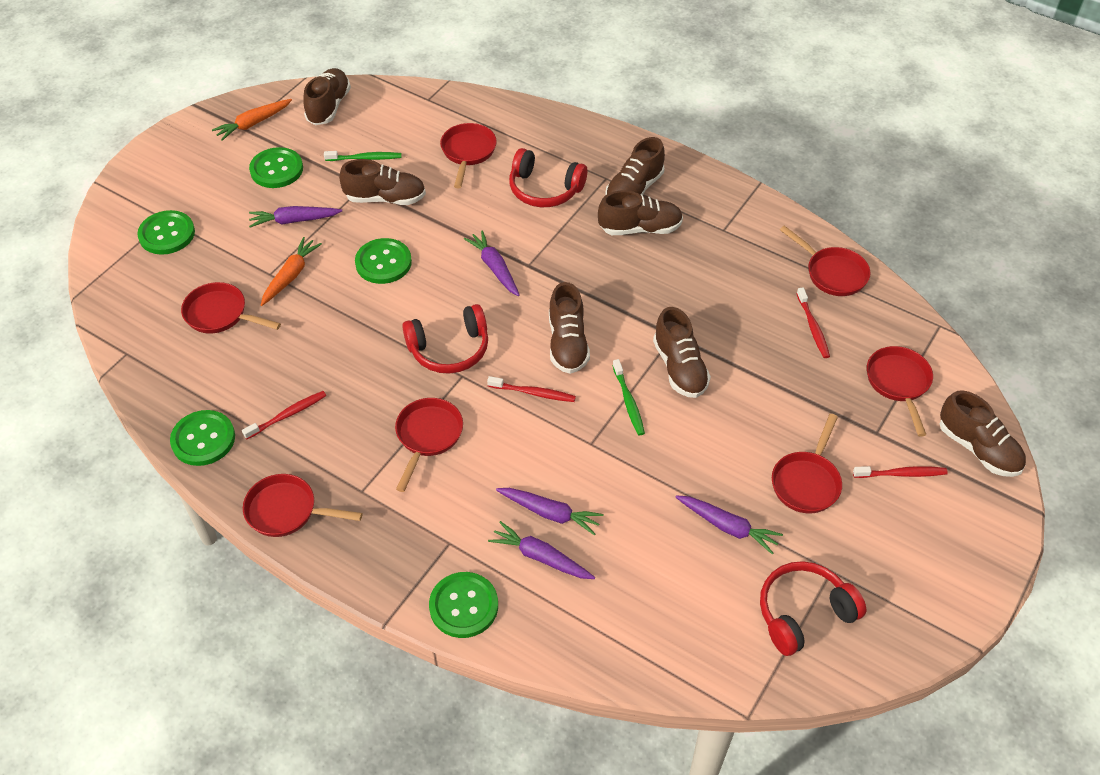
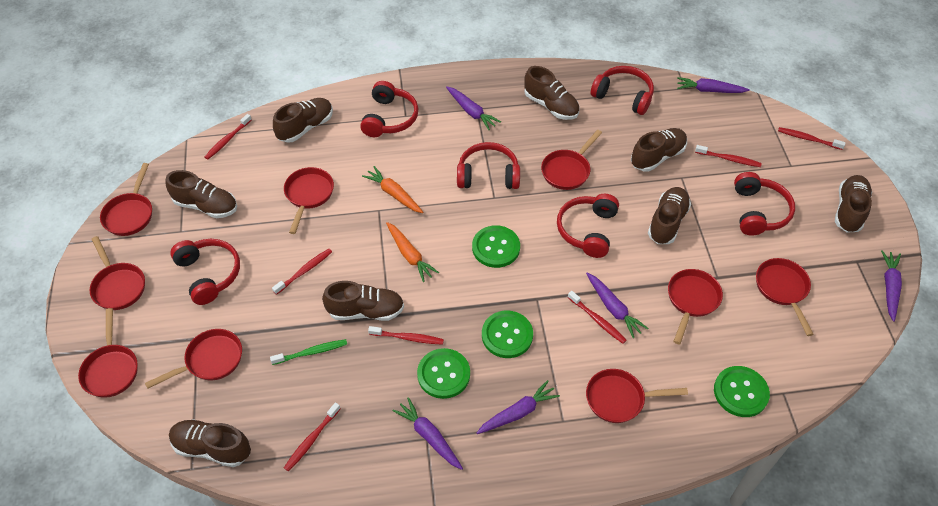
brown shoe: [303,68,351,125] [339,159,426,205] [549,282,590,374] [598,191,683,235] [605,137,665,195] [653,307,711,398] [940,390,1026,477] = 7 -> [165,170,237,218] [169,419,251,467] [273,98,333,143] [322,281,404,321] [524,66,579,120] [631,128,687,171] [648,187,691,244] [835,175,872,233] = 8
green button: [137,210,195,255] [170,410,235,466] [249,147,303,188] [355,238,412,284] [429,572,498,638] = 5 -> [417,348,470,399] [472,225,520,268] [482,311,533,358] [714,366,770,417] = 4
green toothbrush: [324,151,402,161] [612,359,645,435] = 2 -> [270,339,347,365] = 1
purple carrot: [249,206,342,228] [464,230,520,296] [488,521,595,579] [496,488,604,535] [675,495,783,554] = 5 -> [393,397,463,470] [446,86,501,130] [477,380,560,434] [586,273,648,338] [677,77,750,93] [881,250,902,322] = 6
red headphones: [402,304,488,374] [509,148,587,207] [760,561,866,656] = 3 -> [170,239,240,305] [360,81,418,137] [457,142,520,189] [557,194,619,258] [591,66,654,115] [734,172,795,236] = 6
red pan: [181,282,281,334] [243,474,363,537] [395,398,463,492] [440,123,497,188] [772,414,842,513] [780,225,870,296] [867,346,933,437] = 7 -> [78,308,138,398] [90,236,145,310] [100,163,152,236] [145,329,242,389] [284,167,334,234] [541,130,602,190] [586,369,688,423] [668,269,723,344] [756,258,814,336] = 9
red toothbrush: [242,391,326,439] [487,376,576,402] [797,287,830,358] [853,466,948,478] = 4 -> [205,114,252,160] [272,249,332,295] [284,402,341,472] [368,326,444,345] [568,291,627,344] [695,145,762,167] [778,127,846,150] = 7

